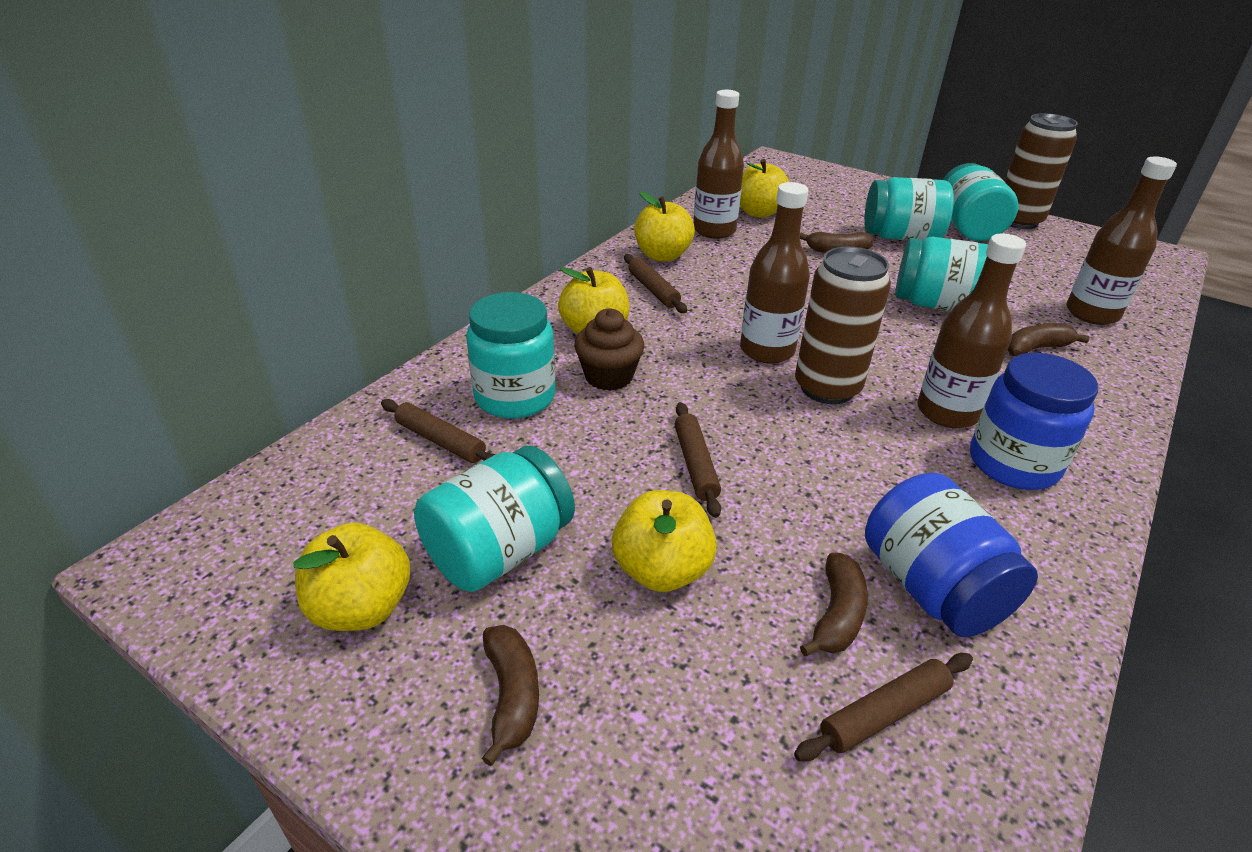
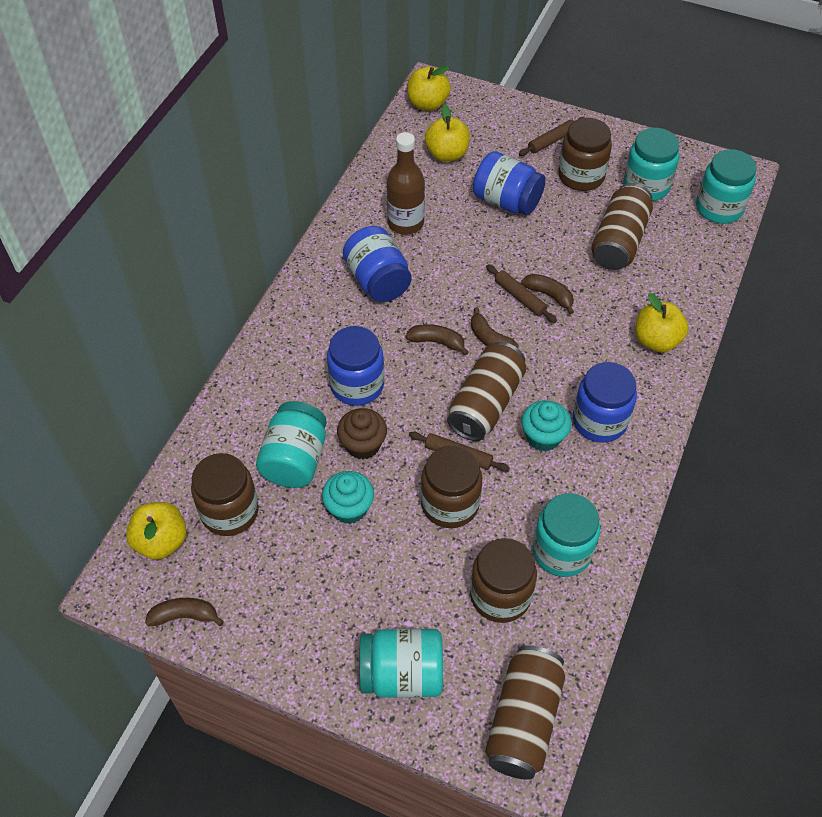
blue jar: [865,473,1038,637] [970,353,1098,490] = 2 -> [327,326,384,406] [343,226,411,302] [473,151,546,215] [573,362,637,443] = 4
brown bottle: [693,90,744,239] [740,182,810,364] [917,234,1026,428] [1066,156,1177,325] = 4 -> [387,132,425,235] = 1
brown can: [795,247,891,404] [1005,113,1078,229] = 2 -> [447,342,527,441] [485,645,565,780] [591,183,653,270] = 3
brown jar: none = 0 -> [191,453,259,536] [421,446,482,528] [470,538,537,623] [558,118,612,191] = 4
brown rolling pin: [381,399,495,463] [624,254,687,313] [675,402,721,518] [794,653,973,761] = 4 -> [409,432,510,472] [486,264,557,323] [519,117,585,156] = 3
turquoise cupcake: none = 0 -> [322,471,374,524] [521,400,572,452] = 2
yellow apple: [294,522,410,631] [558,267,629,334] [612,490,717,592] [634,191,695,262] [740,159,789,218] = 5 -> [126,502,187,560] [407,66,451,111] [425,104,470,162] [635,293,688,352] = 4

